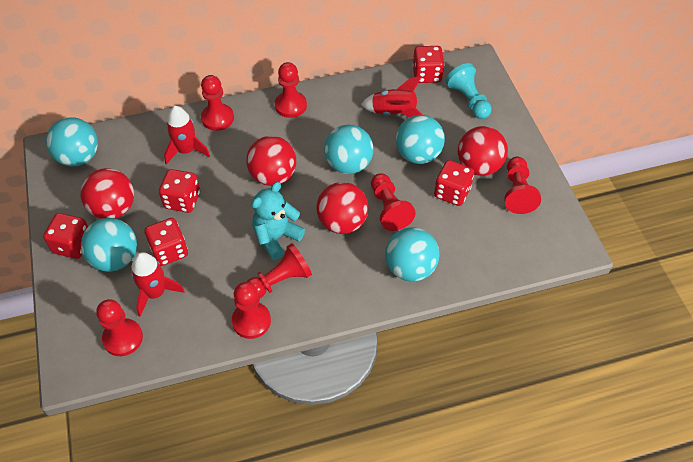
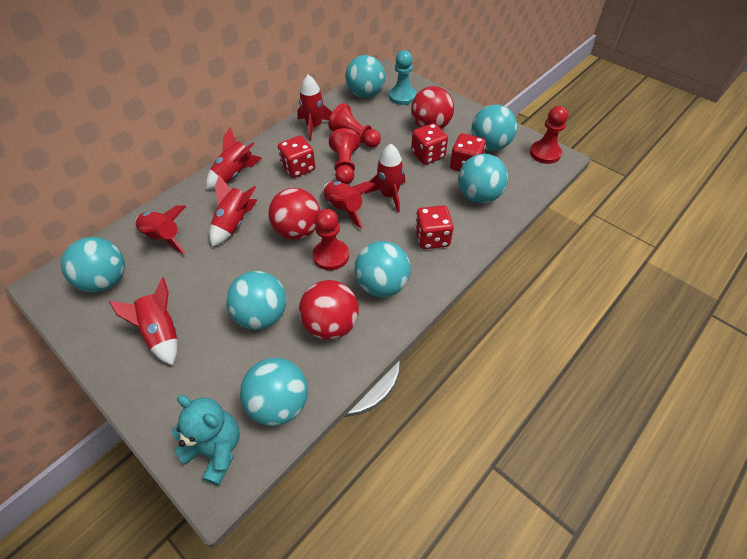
red ball: [81,168,134,219] [246,136,296,186] [316,182,369,234] [458,126,508,176] = 4 -> [268,188,320,240] [299,280,359,340] [411,86,454,129] = 3
red dice: [43,213,88,259] [144,218,188,266] [159,169,200,213] [413,46,445,83] [434,160,474,206] = 5 -> [278,136,315,178] [411,123,448,165] [415,205,454,249] [450,133,486,171] = 4
red pawn: [96,299,143,356] [201,75,234,131] [232,282,271,339] [247,243,312,298] [275,62,307,118] [371,173,416,231] [504,157,541,214] = 7 -> [313,209,349,270] [329,103,381,148] [329,128,360,184] [530,106,568,164] = 4
red rocket: [131,252,185,316] [164,106,210,165] [361,76,422,117] = 3 -> [109,278,178,366] [135,205,186,254] [206,127,262,190] [209,175,257,247] [297,75,333,141] [322,181,376,229] [365,144,405,213] = 7
turquoise ball: [46,117,98,167] [81,218,137,272] [324,125,373,174] [385,227,439,282] [396,115,445,164] = 5 -> [61,237,125,292] [226,271,287,330] [240,358,308,426] [345,55,385,98] [354,241,411,297] [458,154,508,203] [471,104,517,151] = 7

